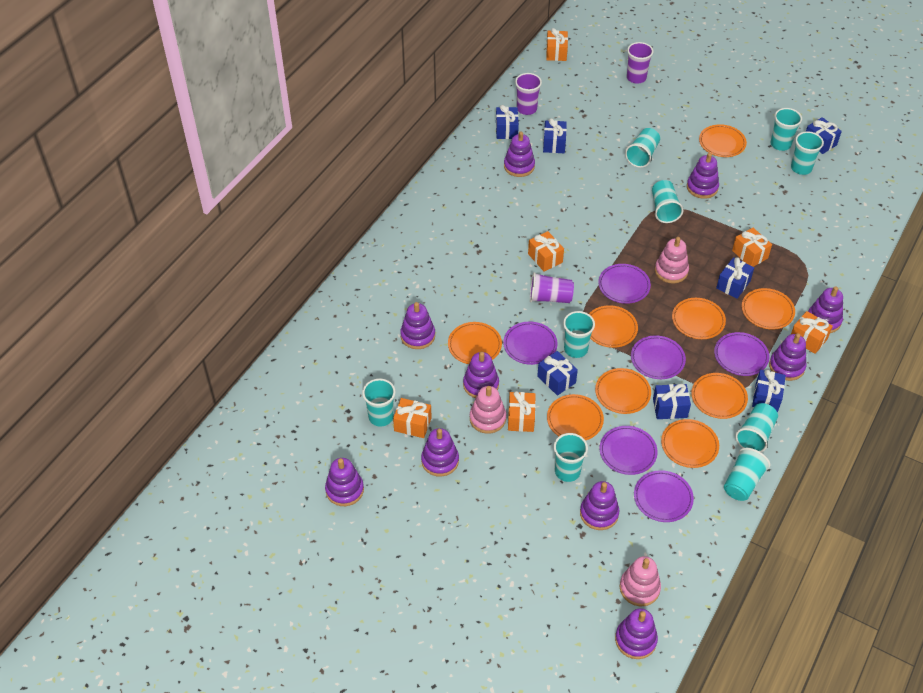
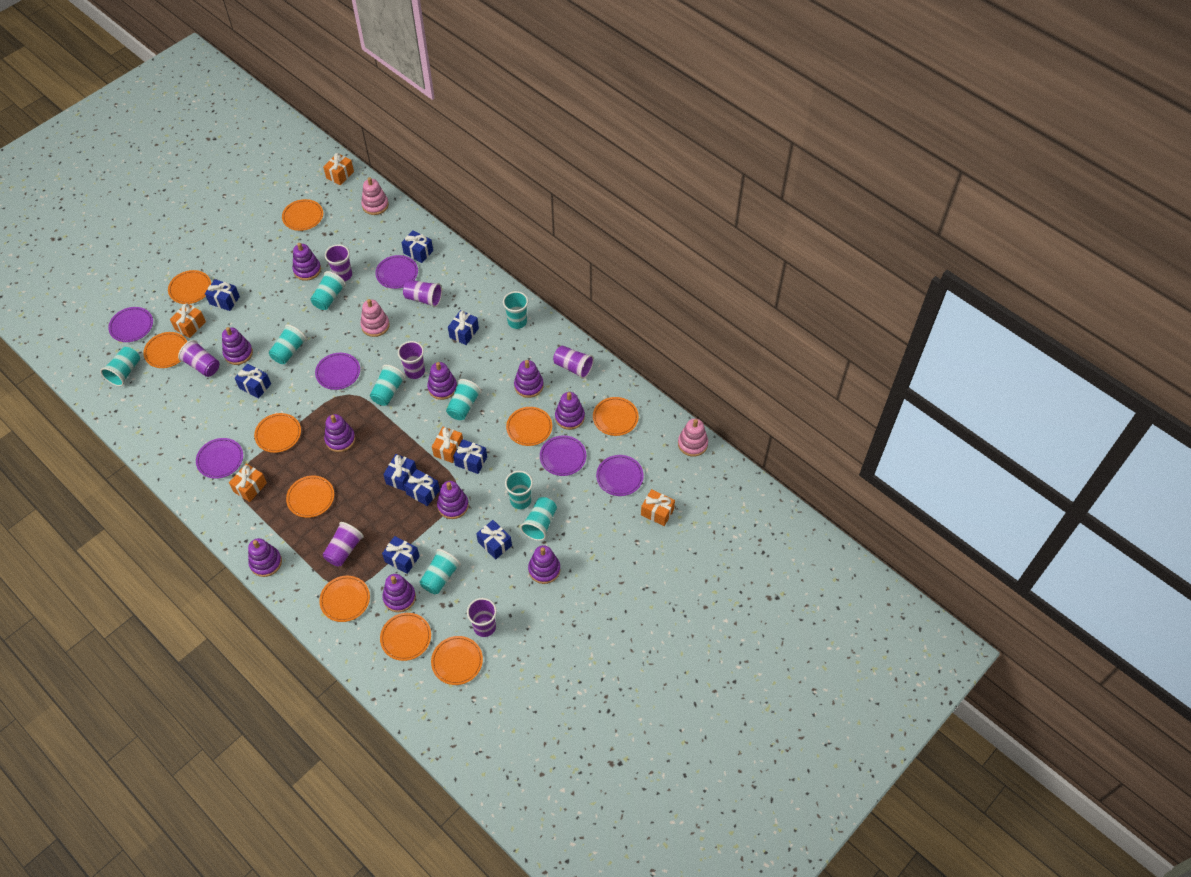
blue gift: [496,105,519,139] [537,351,578,396] [543,118,567,153] [653,384,691,419] [716,257,754,299] [752,369,786,412] [806,117,842,154] = 7 -> [205,279,240,311] [235,364,271,399] [382,536,420,574] [383,454,416,491] [401,230,433,263] [404,469,440,506] [448,310,479,345] [453,439,487,474] [476,520,512,560] = 9
orange gift: [393,398,432,438] [508,391,536,432] [528,231,564,272] [546,28,568,61] [732,228,772,267] [791,311,833,354] = 6 -> [170,303,206,338] [229,464,267,502] [323,153,354,185] [432,426,463,463] [641,489,675,526] = 5
orange plate: [448,322,502,364] [547,394,604,440] [589,305,638,348] [595,368,651,414] [661,419,719,468] [672,298,726,339] [691,373,748,419] [699,124,747,157] [742,288,795,329] = 9 -> [143,332,188,368] [168,270,211,304] [254,413,301,453] [282,199,323,231] [286,476,334,518] [319,576,370,622] [380,613,431,661] [431,636,483,685] [506,407,552,446] [593,397,639,436] = 10
purple cup: [515,73,542,115] [530,272,574,303] [627,42,654,84] = 3 -> [178,340,219,377] [323,522,364,567] [325,244,352,281] [398,341,425,379] [403,280,442,307] [467,598,497,637] [553,346,594,379] = 7

